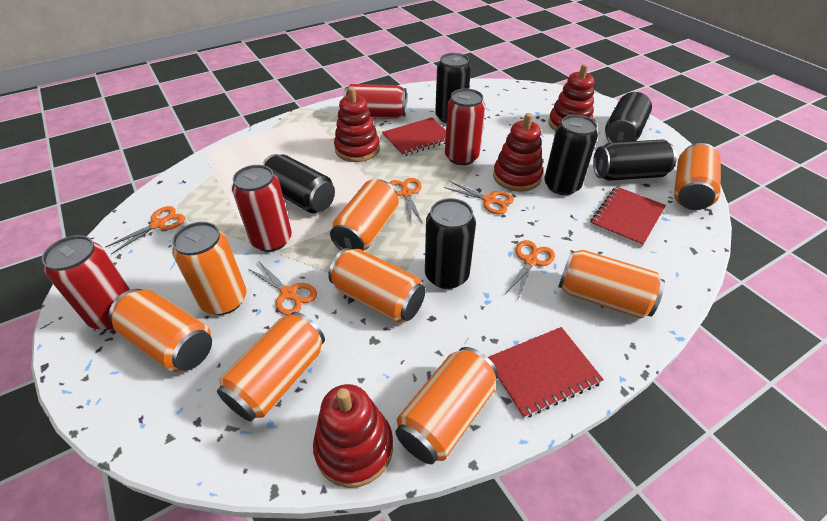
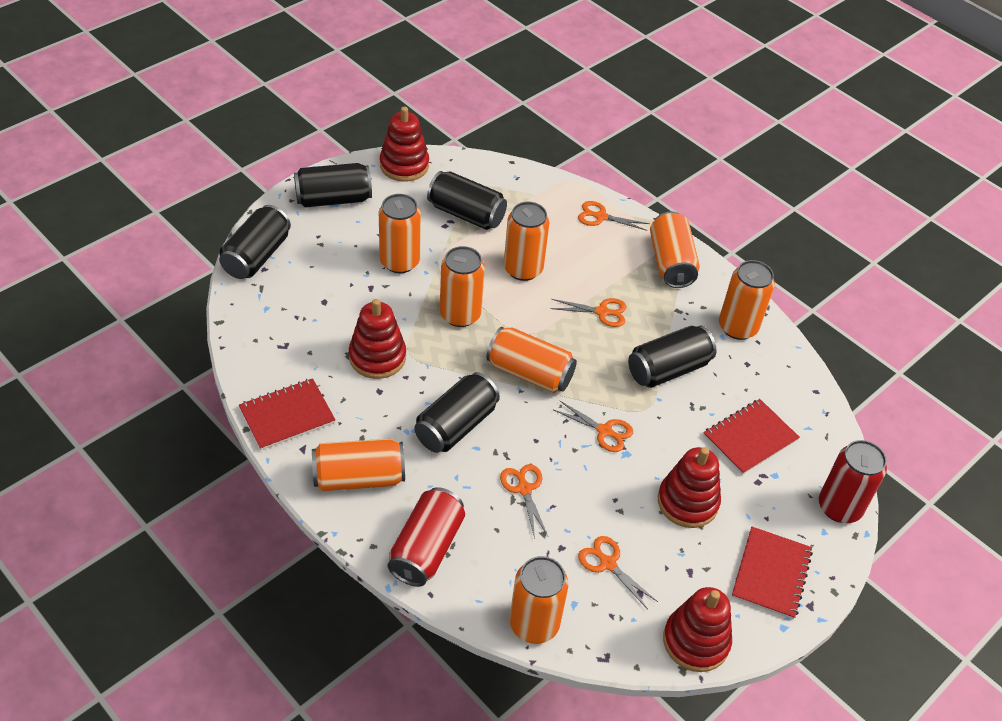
black can: [262,154,335,213] [425,198,476,289] [435,53,471,123] [544,115,598,195] [593,139,677,181] [605,92,652,143] = 6 -> [219,205,291,279] [294,163,372,208] [414,372,500,453] [427,171,507,230] [628,326,717,388] = 5
red can: [42,235,130,330] [232,165,292,252] [343,84,407,119] [445,89,485,165] = 4 -> [388,487,465,587] [819,440,887,523] = 2

